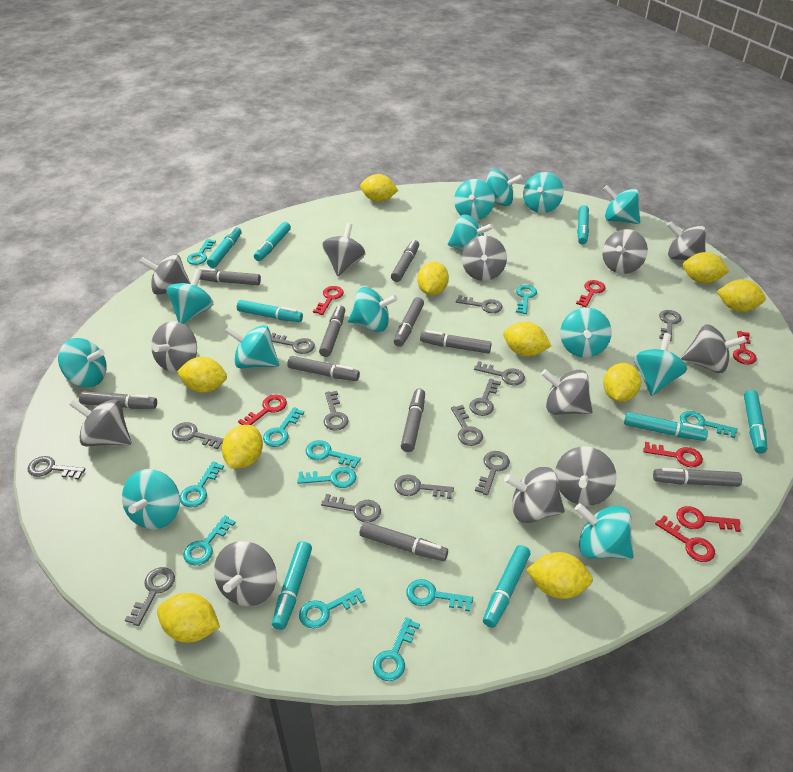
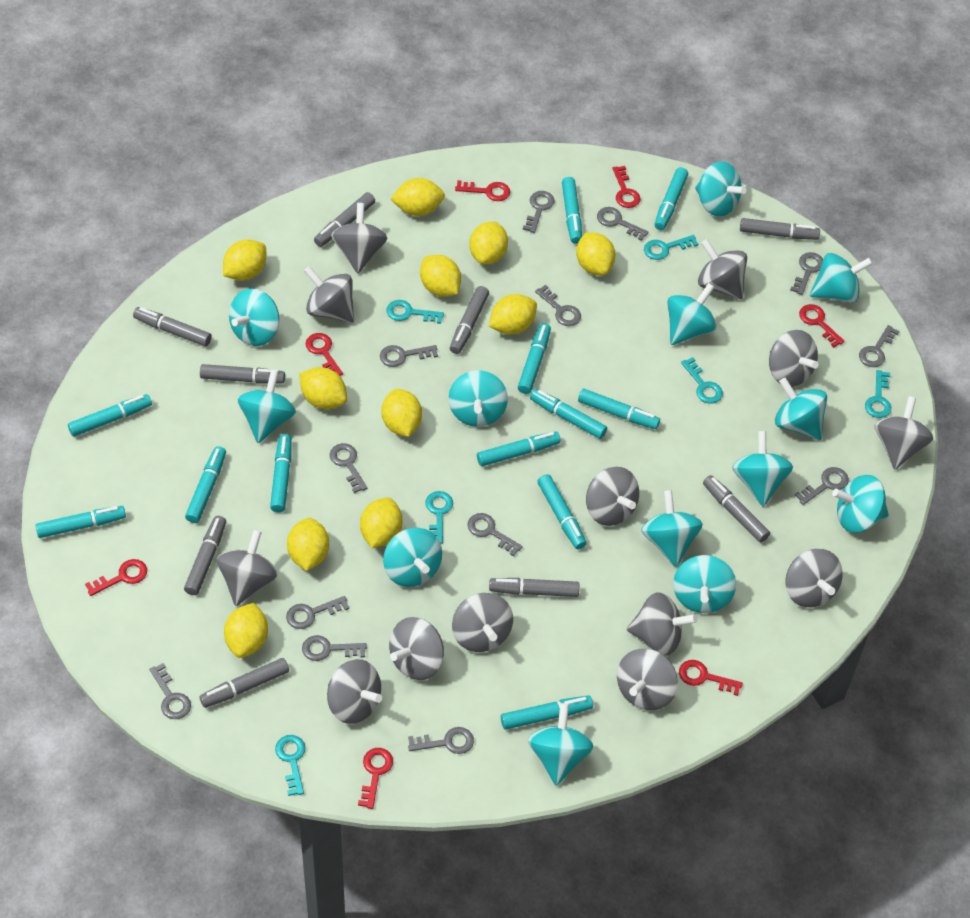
grey marker: [79,391,157,409] [200,268,261,285] [287,356,360,381] [319,305,345,357] [360,522,448,561] [391,239,419,282] [394,297,424,347] [401,389,425,452] [420,330,492,353] [653,468,742,487] = 10 -> [133,307,212,346] [184,516,226,595] [199,658,289,708] [200,364,285,384] [314,192,375,247] [450,286,489,354] [489,578,579,597] [703,475,770,542] [740,218,820,240] = 9
grey spinning top: [70,399,131,446] [140,254,191,295] [151,321,197,372] [214,541,277,606] [322,223,366,276] [462,236,507,281] [504,467,565,523] [541,369,593,415] [555,446,617,506] [602,229,648,274] [667,221,706,260] [681,324,747,373] = 12 -> [217,530,278,606] [304,266,354,323] [327,659,382,724] [331,203,387,274] [389,617,444,680] [452,593,513,652] [586,467,639,526] [617,649,678,710] [627,592,697,655] [698,239,747,300] [769,330,818,387] [785,549,843,607] [875,396,933,469] = 13
turquoise key: [180,461,224,508] [183,515,236,565] [187,239,216,265] [263,407,304,447] [297,467,356,488] [299,588,365,629] [306,440,361,468] [373,617,420,681] [406,579,473,612] [516,285,537,314] [680,411,737,438] = 11 -> [275,735,306,796] [386,300,444,324] [426,491,453,544] [644,235,698,260] [681,357,723,403] [865,370,891,418] = 6
turquoise marker: [207,226,242,268] [237,300,303,322] [254,222,291,261] [272,541,312,630] [483,545,530,628] [577,205,589,244] [624,412,708,441] [744,390,767,454] = 8 -> [35,506,126,538] [68,394,152,437] [185,446,226,523] [270,434,292,512] [477,431,561,466] [501,695,593,730] [518,323,551,394] [530,389,607,439] [538,474,587,549] [562,177,582,244] [578,389,660,429] [654,167,688,230] = 12
yellow lemon: [157,593,220,643] [177,357,227,393] [222,425,263,468] [360,174,398,202] [417,262,449,295] [503,322,551,356] [526,552,593,599] [603,363,641,402] [683,252,729,283] [717,279,766,312] = 10 -> [223,240,266,280] [224,603,268,658] [287,518,329,571] [299,367,347,409] [360,498,402,548] [381,389,422,437] [391,178,445,216] [420,255,461,297] [469,222,508,264] [489,294,537,334] [576,232,616,275] = 11

